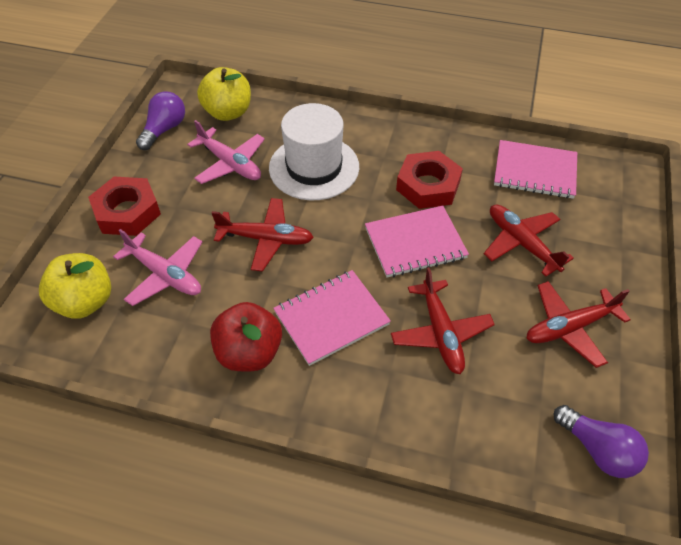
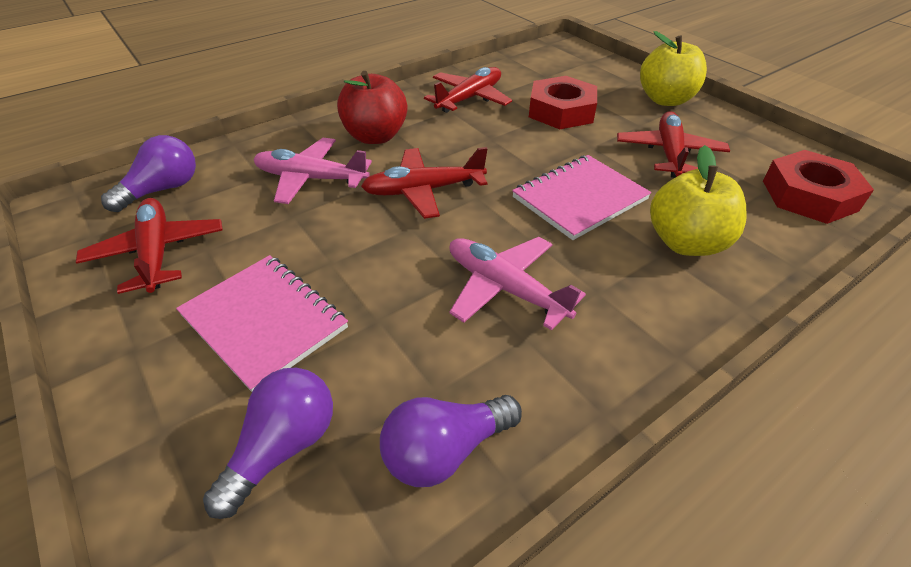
pink notebook: [273,270,391,366] [365,206,469,278] [494,140,577,199] = 3 -> [176,255,348,392] [512,155,651,240] = 2
purple light bulb: [136,91,185,150] [554,405,649,478] = 2 -> [101,135,196,212] [203,368,333,519] [380,395,522,487] = 3
white hat: [269,103,359,200] = 1 -> none = 0

